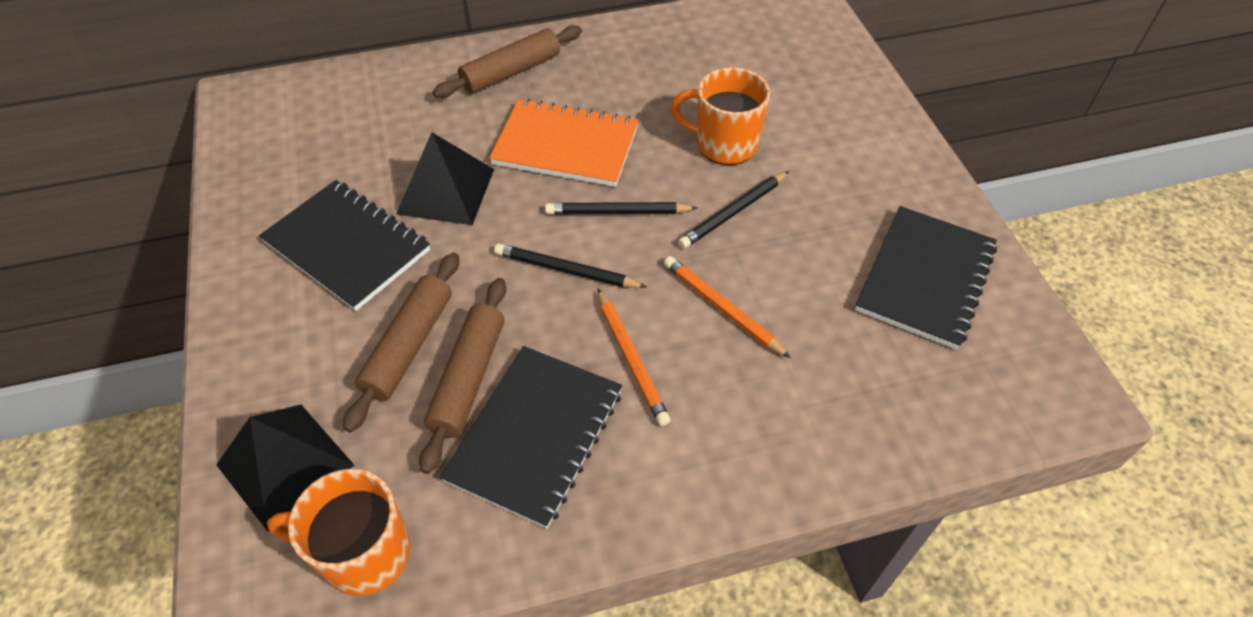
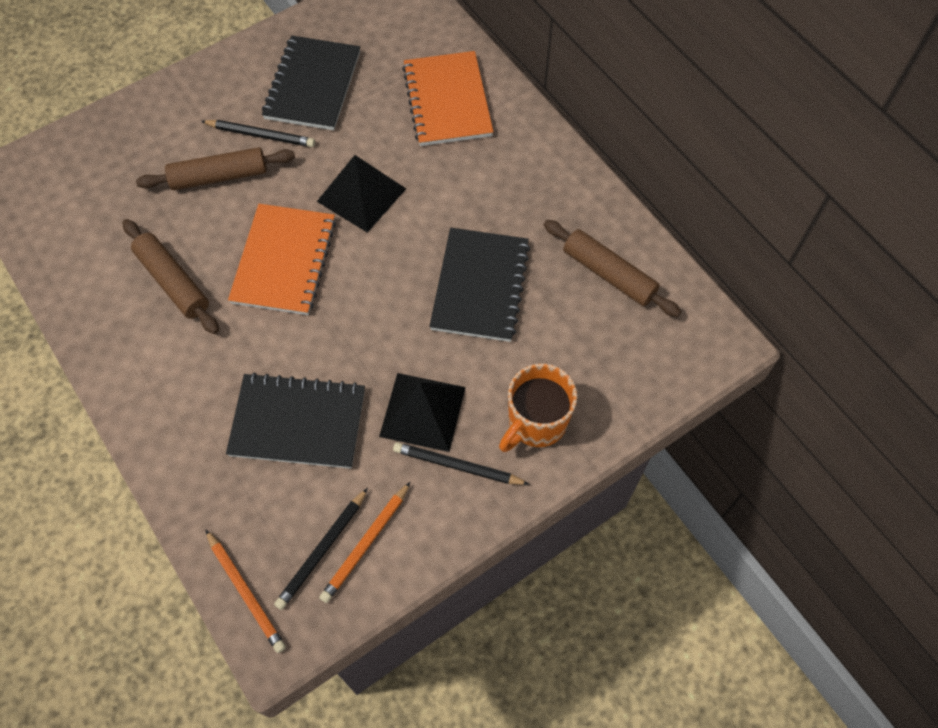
orange mug: [267,469,410,596] [670,67,770,165] = 2 -> [499,363,577,452] = 1
orange notebook: [489,98,639,187] = 1 -> [228,204,336,315] [402,51,493,146] = 2

